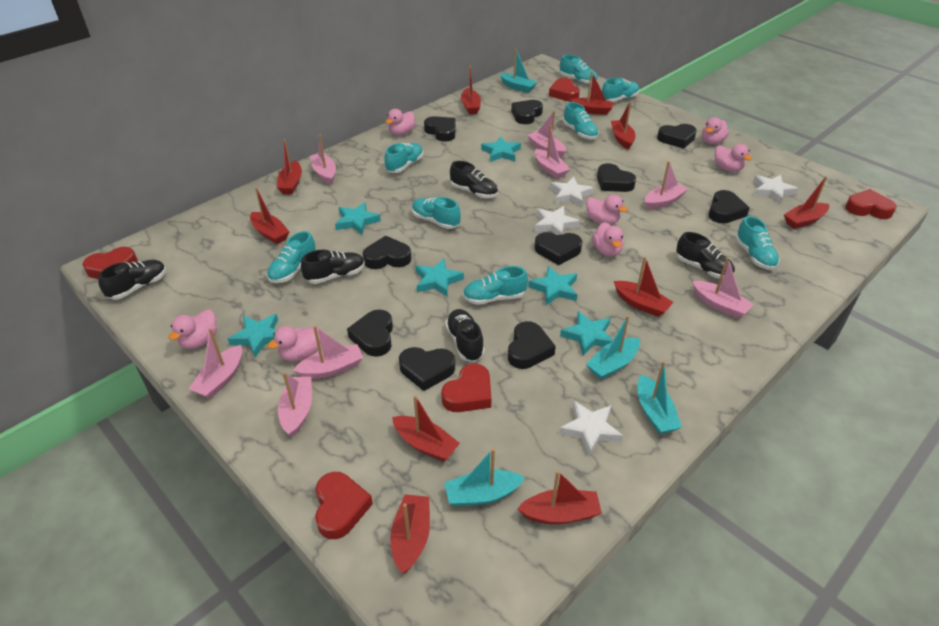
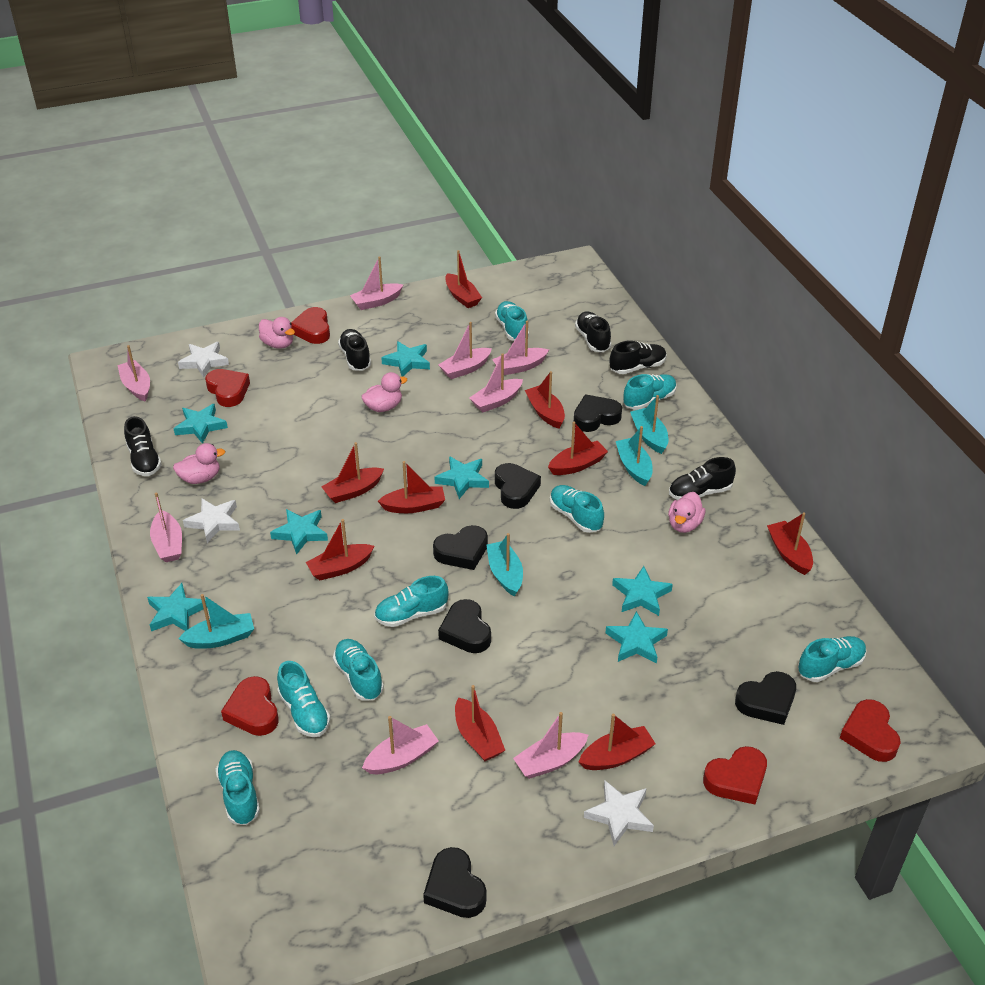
black heart: [347,309,393,357] [363,236,411,269] [399,347,455,391] [424,116,456,142] [508,321,556,369] [511,100,543,124] [534,232,582,265] [597,163,636,192] [657,124,697,149] [708,190,749,223] = 10 -> [423,847,487,918] [433,525,488,570] [438,599,491,653] [495,463,541,509] [574,394,622,432] [735,671,796,725] = 6
pink duck: [169,309,217,349] [268,326,321,361] [386,109,415,135] [586,195,628,225] [592,222,624,257] [702,117,729,144] [715,144,752,172] = 7 -> [173,443,225,484] [259,317,295,349] [361,372,407,412] [668,492,705,533] = 4
red boat: [250,187,289,244] [277,139,302,194] [390,494,430,574] [392,395,460,462] [461,66,481,114] [517,470,602,524] [569,71,614,115] [611,101,635,150] [614,256,674,317] [784,176,829,229] = 10 -> [306,519,374,581] [321,442,384,503] [378,461,445,513] [445,250,482,308] [455,685,505,761] [525,371,565,429] [548,422,608,475] [579,714,656,770] [767,513,813,575] = 9
turquoise star: [228,314,278,358] [335,202,381,235] [416,258,464,297] [481,136,521,162] [528,266,578,305] [560,311,613,356] = 6 -> [147,583,207,631] [173,403,228,444] [270,509,328,555] [381,341,430,377] [435,456,489,499] [605,611,668,664] [612,566,673,616] = 7
white star: [535,206,580,235] [550,177,594,207] [559,401,623,456] [753,175,798,204] = 4 -> [178,342,229,378] [183,498,240,543] [584,780,654,846] = 3

